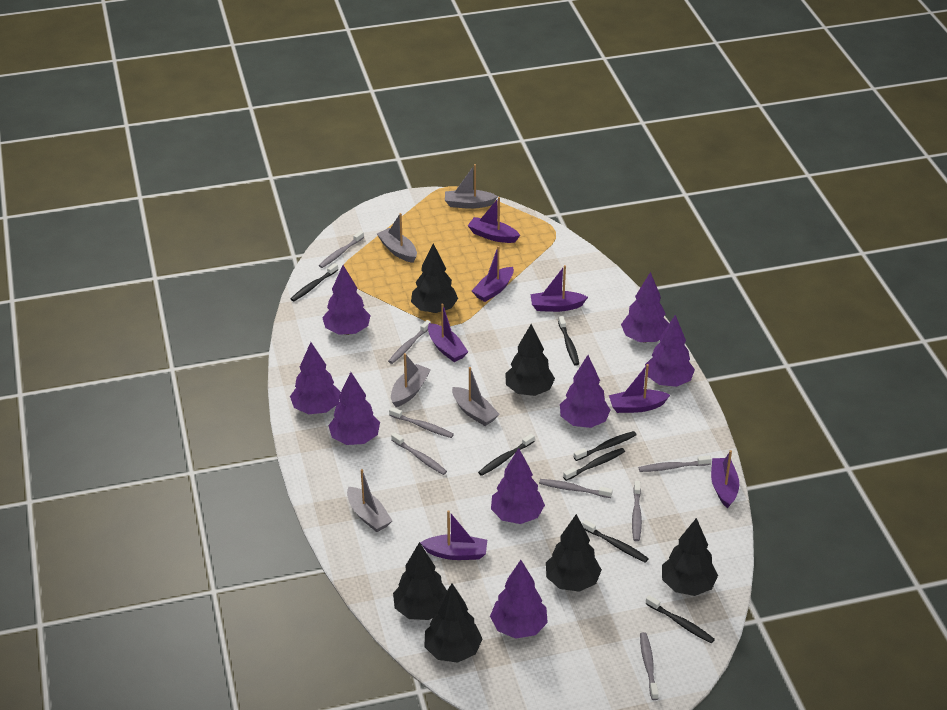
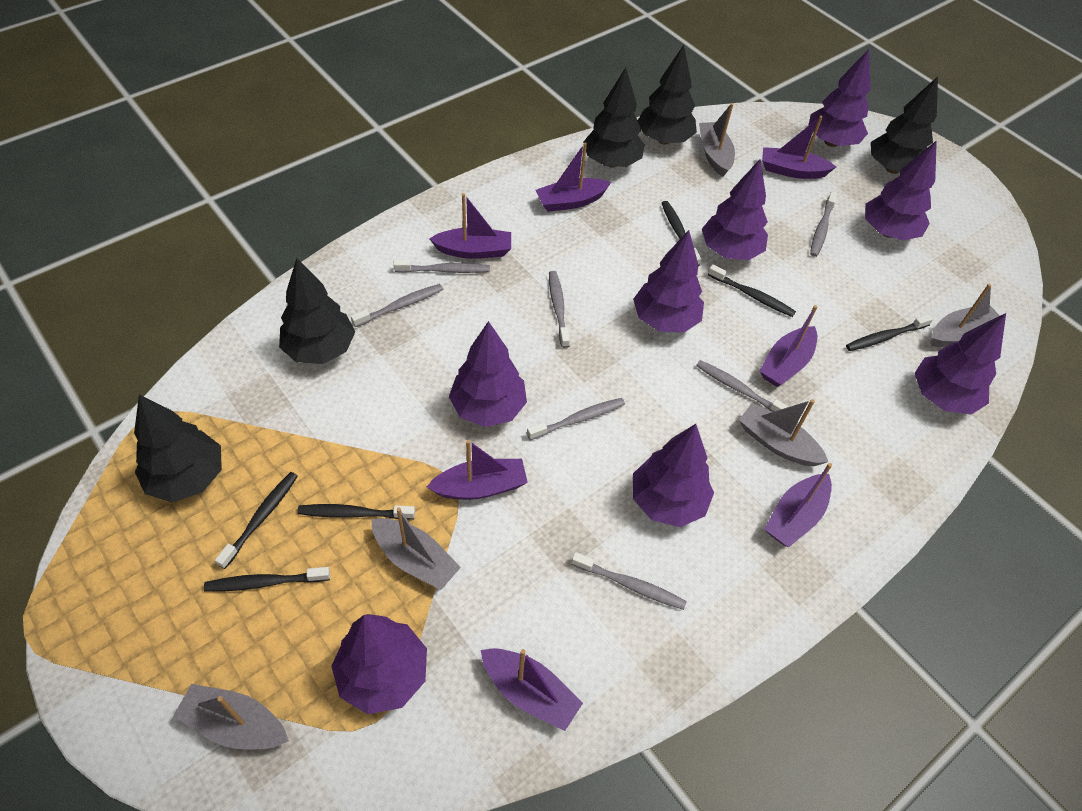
black toothbrush: [291,263,338,302] [478,434,535,476] [558,316,579,366] [563,448,625,481] [574,431,637,461] [582,520,649,563] [645,595,715,643] = 7 -> [204,567,330,591] [215,472,298,569] [297,504,415,520] [662,201,701,266] [708,264,796,317] [846,314,933,351] = 6
black tree: [393,542,447,620] [411,244,458,313] [425,583,483,663] [505,324,555,396] [546,514,602,592] [662,518,718,596] = 6 -> [134,394,222,502] [279,258,355,364] [583,68,645,168] [638,45,697,144] [871,76,938,174] = 5
grey toothbrush: [319,231,364,268] [388,320,431,364] [389,407,454,438] [391,432,447,475] [539,479,613,498] [632,481,642,541] [639,455,711,472] [640,632,659,700] = 8 -> [351,284,443,327] [393,260,490,273] [527,398,625,440] [549,271,570,348] [571,552,687,610] [696,360,789,412] [810,191,837,257] = 7

